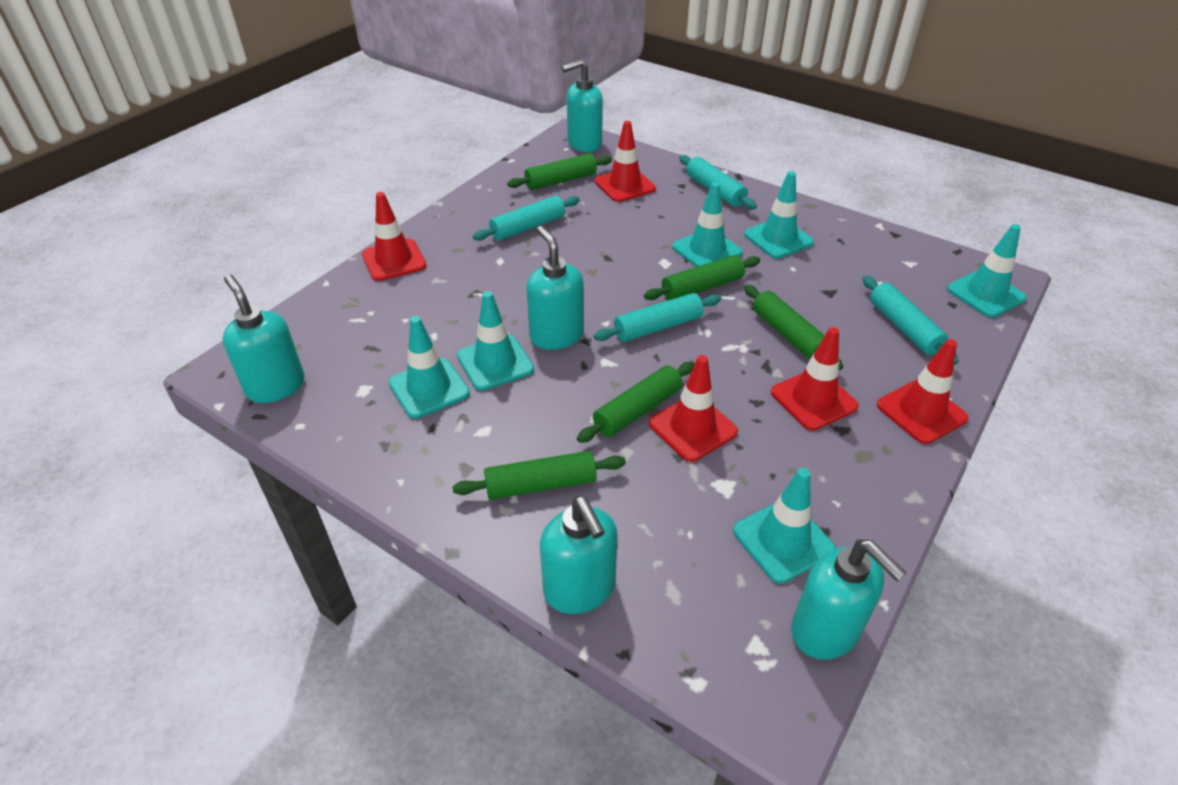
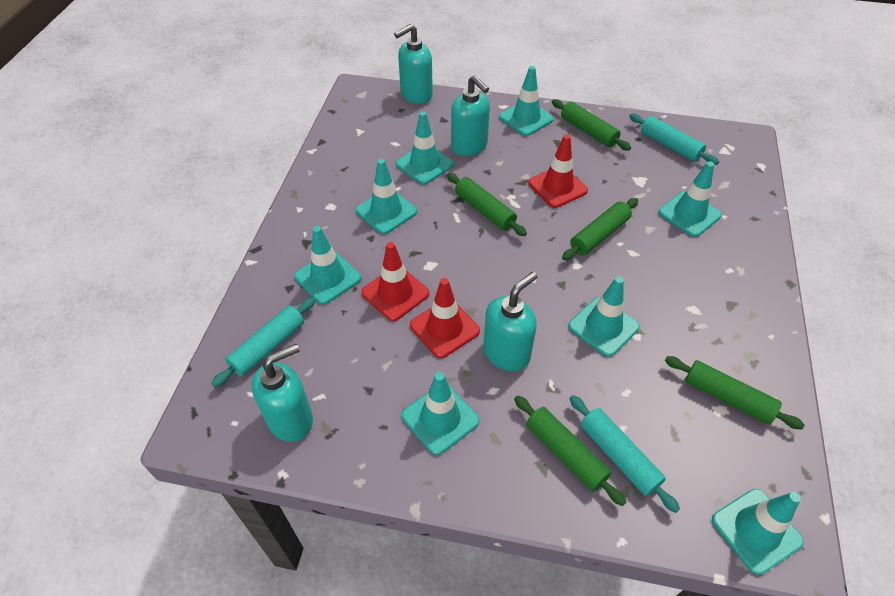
red traffic cone: [362,192,426,281] [595,121,656,202] [649,355,738,462] [771,327,859,431] [877,339,968,444] = 5 -> [361,242,429,321] [410,278,480,358] [528,134,588,208] = 3
turquoise rolling pin: [473,196,580,241] [594,293,721,342] [679,155,757,209] [862,276,959,365] = 4 -> [211,297,316,387] [570,395,680,513] [629,114,719,165] = 3
turquoise soap dispenser: [222,274,305,403] [526,226,584,350] [540,496,618,614] [562,59,603,152] [791,540,906,660] = 5 -> [252,344,313,442] [394,24,433,104] [451,75,490,156] [483,272,537,371] = 4
turquoise traffic cone: [388,316,470,419] [457,291,534,391] [672,182,742,267] [733,468,836,584] [744,171,814,258] [947,224,1027,317] = 6 -> [295,226,361,304] [356,159,417,234] [396,112,454,184] [402,372,479,455] [499,66,554,136] [568,276,640,357] [659,161,722,237] [712,489,804,575] = 8

